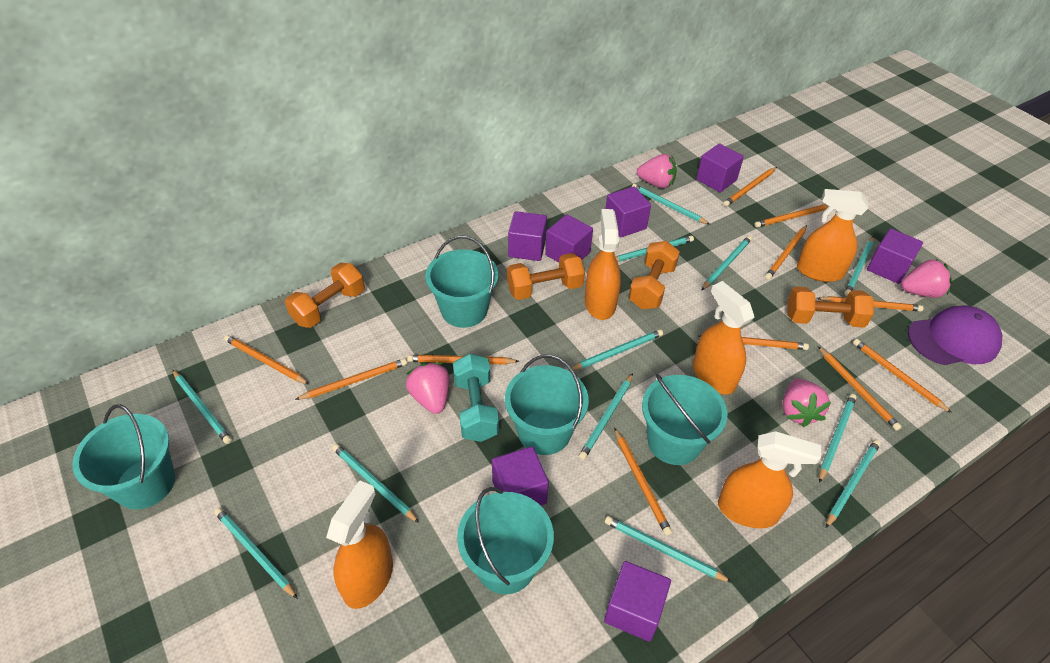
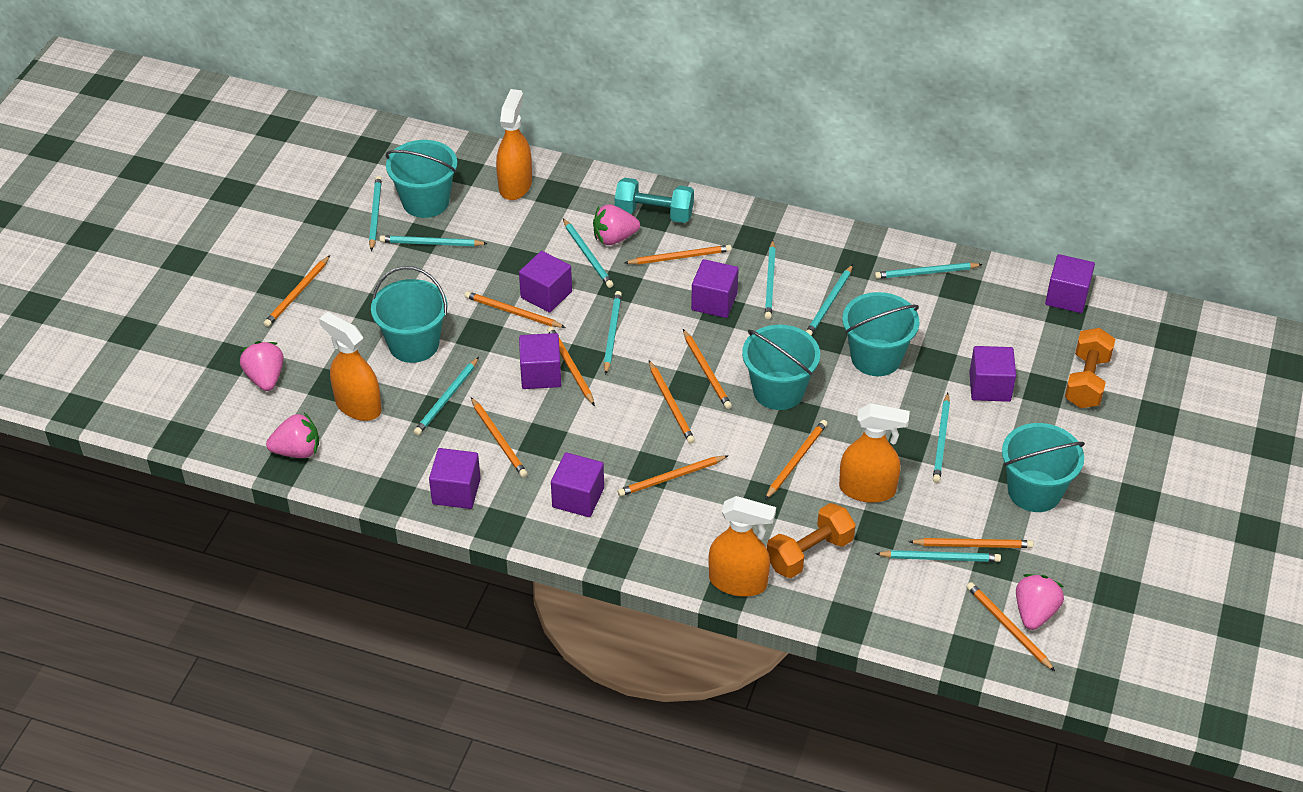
orange dumbbell: [285,263,365,328] [507,253,585,300] [629,241,680,309] [787,286,874,328] = 4 -> [767,503,856,578] [1065,328,1115,408] = 2
orange spray bottle: [326,480,393,609] [585,209,621,320] [693,281,754,395] [718,431,821,528] [797,189,868,282] = 5 -> [319,312,382,421] [496,89,532,200] [709,496,776,597] [839,403,910,503] = 4
purple cap: [908,305,1002,365] = 1 -> none = 0
turquoise pencil: [173,370,232,444] [214,508,298,599] [332,444,419,523] [568,329,663,371] [579,373,633,460] [605,516,732,583] [615,236,694,262] [632,184,710,225] [701,236,752,291] [819,394,857,483] [826,440,881,528] [844,237,874,296] = 12 -> [369,176,382,251] [380,235,488,246] [414,357,479,435] [563,218,614,288] [604,291,622,375] [765,240,776,319] [806,264,853,336] [875,263,983,279] [876,550,1001,562] [933,393,950,483] = 10

